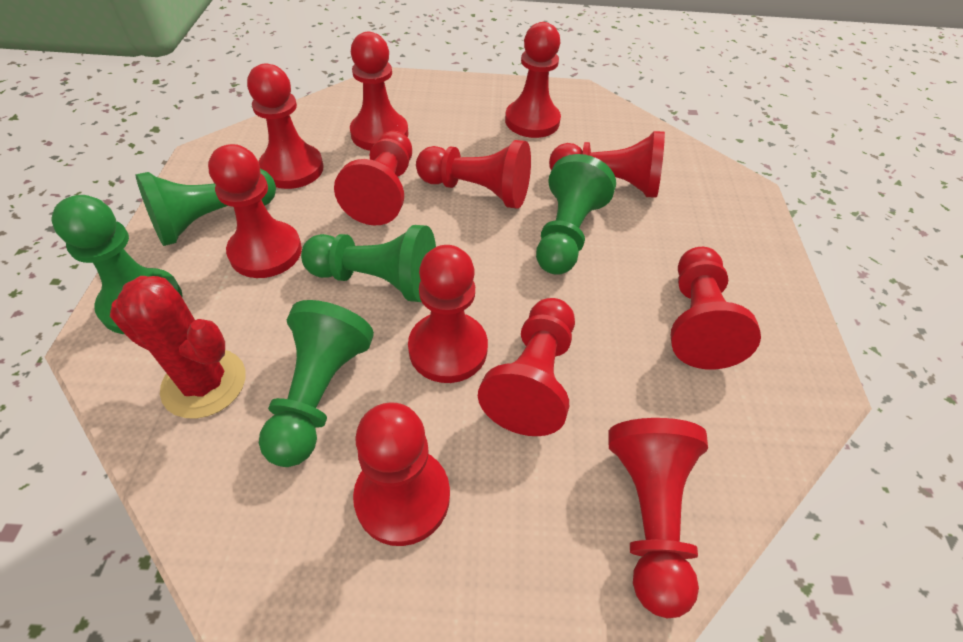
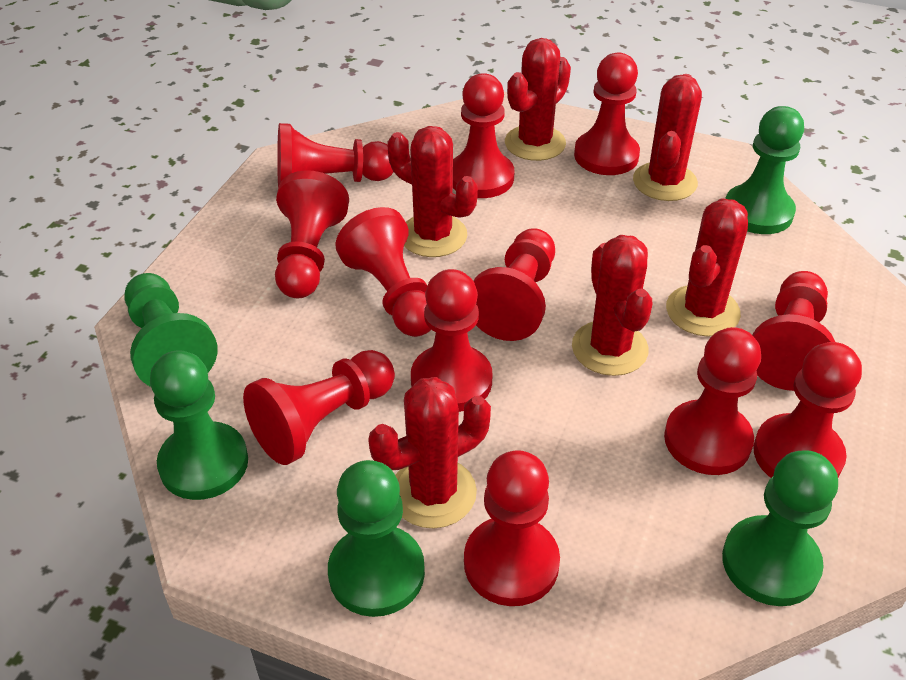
red cactus: [110,276,246,419] = 1 -> [368,377,491,528] [388,126,478,257] [505,38,571,161] [572,235,652,376] [633,74,702,201] [666,198,748,337] = 6

